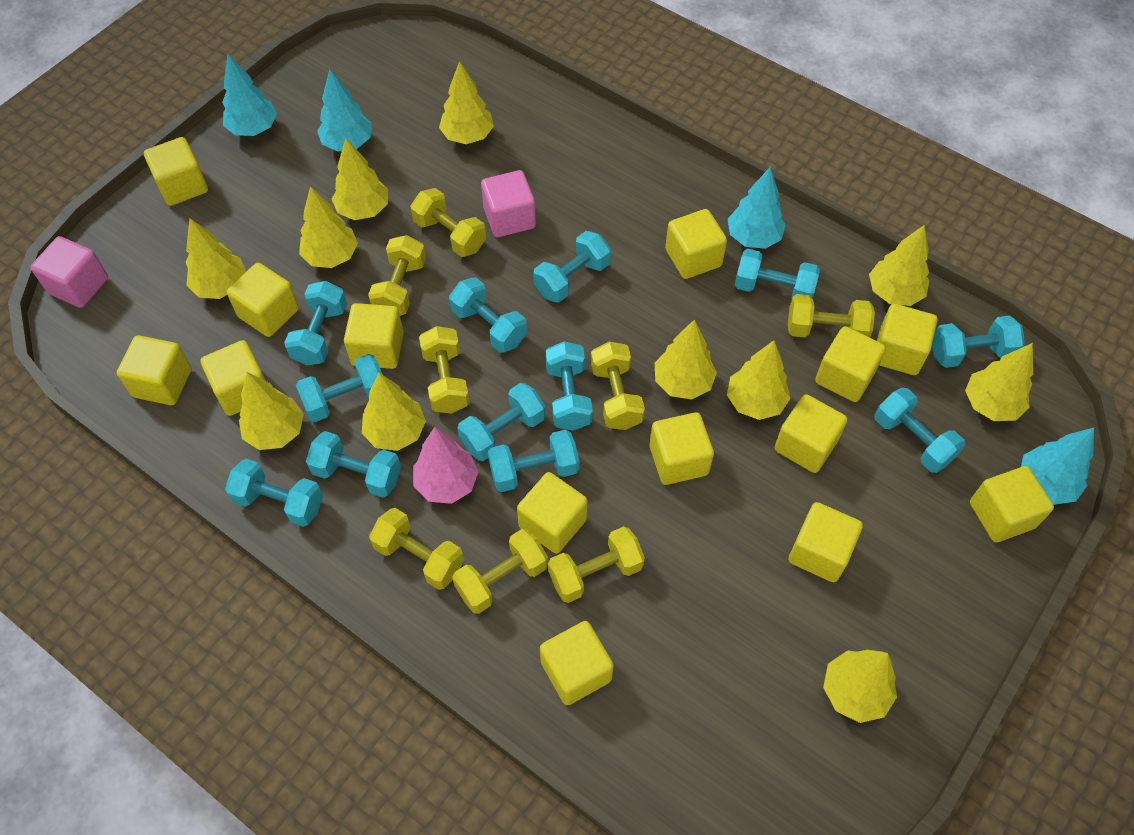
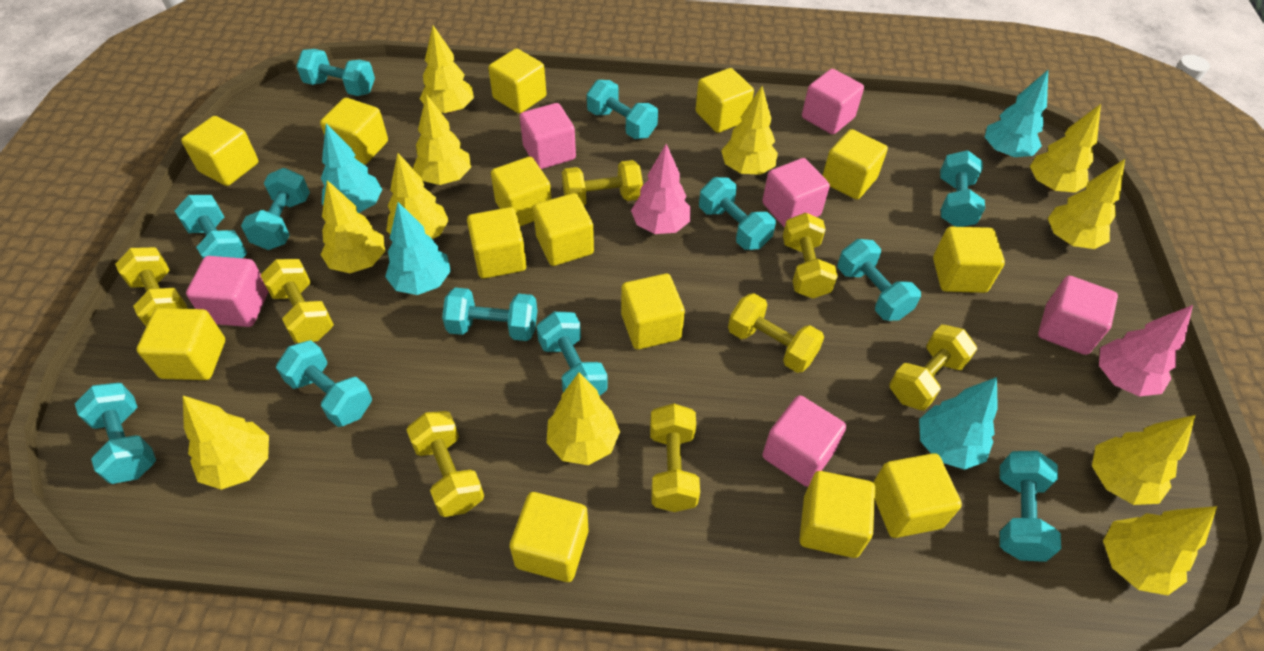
pink cube: [30,236,108,308] [481,170,536,237] = 2 -> [186,256,269,327] [520,103,576,169] [762,158,830,228] [762,395,846,487] [802,69,864,134] [1038,276,1118,355] = 6
pink tree: [413,427,479,504] = 1 -> [631,144,691,234] [1099,305,1193,397] = 2

